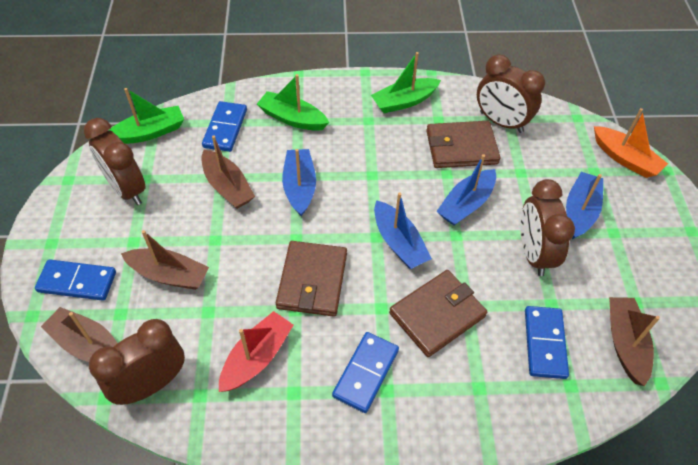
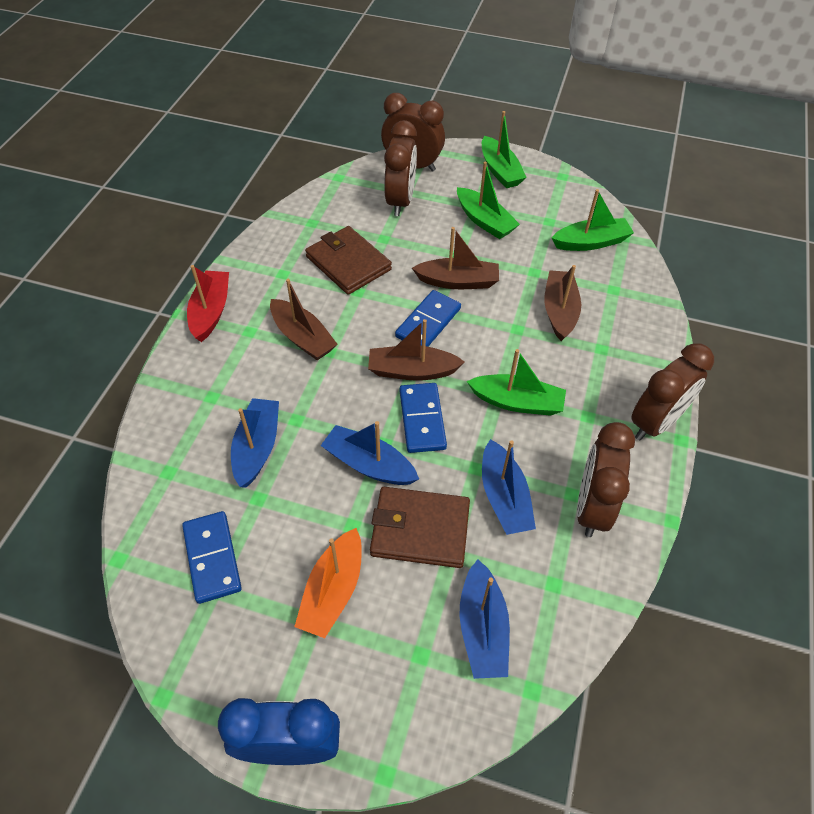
blue clock: none = 0 -> [218,698,340,765] = 1
blue domino: [35,259,116,301] [202,101,247,152] [332,332,399,413] [525,306,569,379] = 4 -> [182,511,242,604] [395,290,461,347] [400,383,447,453] = 3
brown wallet: [276,241,347,317] [389,270,487,357] [426,121,500,168] = 3 -> [305,226,392,295] [370,487,470,568] = 2
green boat: [108,88,184,144] [257,74,329,131] [371,52,441,113] = 3 -> [457,162,520,239] [467,349,566,416] [482,111,527,188] [552,189,634,251] = 4

